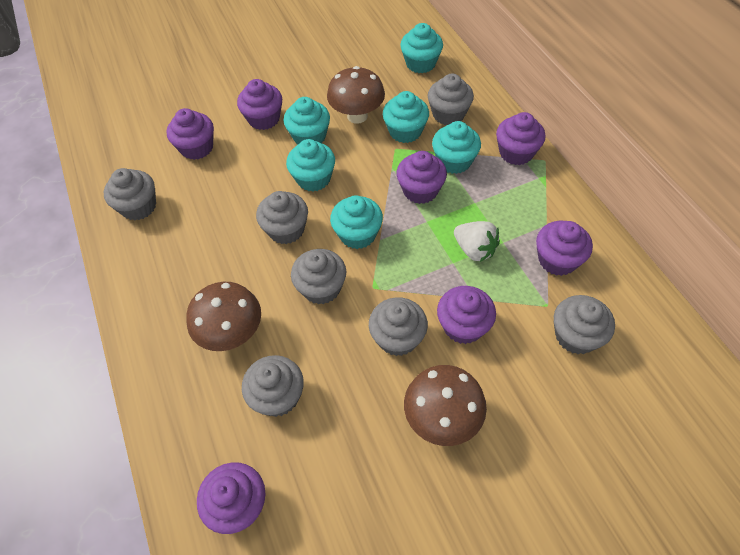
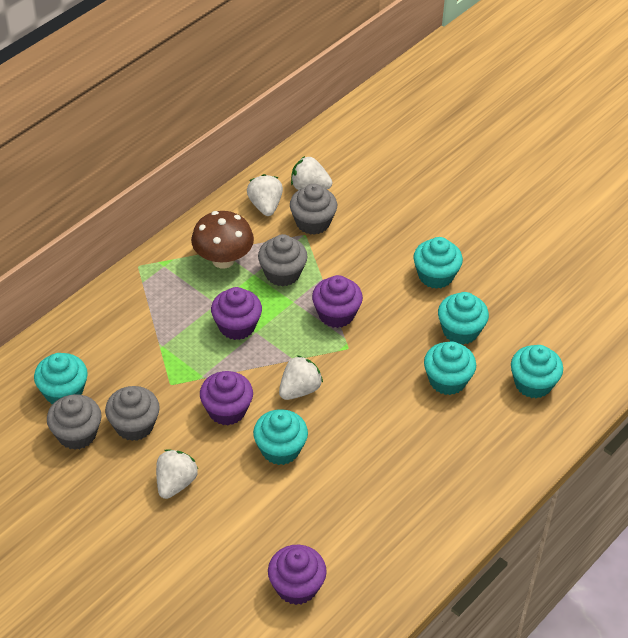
brown mushroom: [186,282,261,351] [327,66,385,124] [404,365,487,446] = 3 -> [191,211,254,269] = 1
grey cupcake: [104,168,156,221] [242,355,304,417] [256,191,308,244] [291,249,346,305] [369,297,428,356] [428,74,474,125] [554,295,615,354] = 7 -> [47,394,102,450] [105,386,160,441] [258,234,307,286] [290,184,337,235] = 4
purple cupcake: [166,108,214,160] [197,463,265,534] [237,79,282,130] [397,151,447,204] [437,286,496,344] [496,112,546,165] [536,221,593,276] = 7 -> [200,371,253,425] [211,287,262,340] [268,545,327,605] [312,275,363,328] = 4
white strawberry: [454,221,500,262] = 1 -> [156,449,198,499] [247,174,283,216] [279,355,323,400] [291,156,332,190] = 4

